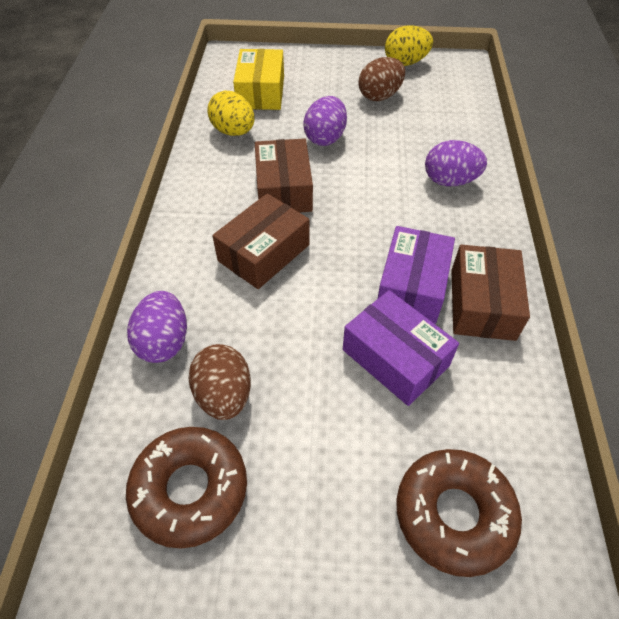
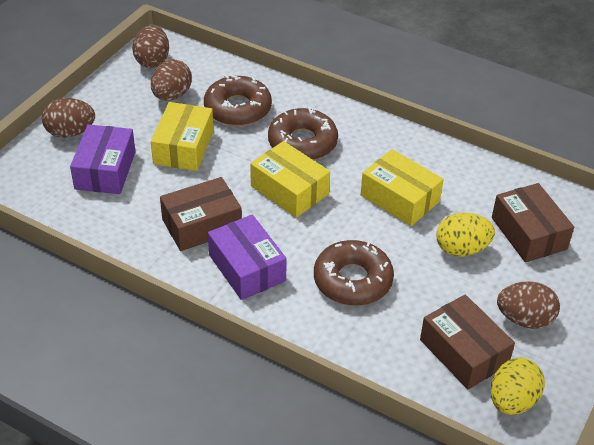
brown donut: [126,427,247,549] [396,449,522,577] = 2 -> [204,75,272,126] [268,107,338,160] [314,240,394,306] = 3
brown egg: [188,344,251,420] [359,57,405,101] = 2 -> [42,98,95,138] [132,25,169,68] [151,60,192,101] [497,282,560,329] = 4
purple egg: [127,291,187,363] [303,96,347,146] [425,140,487,186] = 3 -> none = 0
yellow box: [233,49,284,110] = 1 -> [151,102,214,171] [250,141,330,218] [361,149,444,226] = 3

